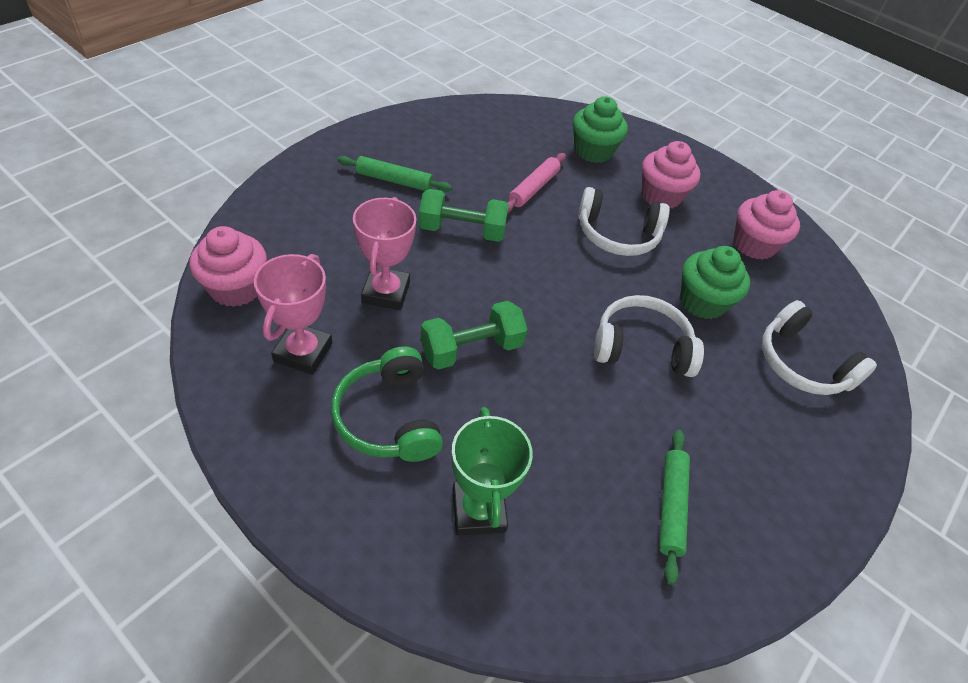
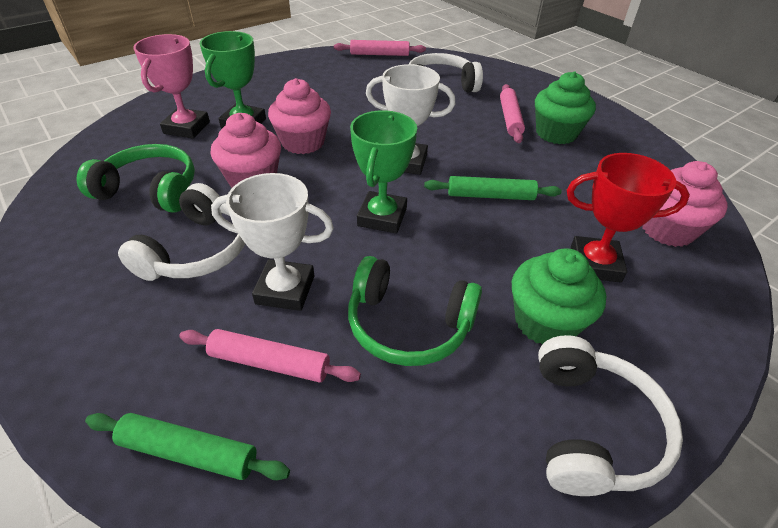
green dumbbell: [419,189,509,242] [421,301,528,370] = 2 -> none = 0
green headphones: [331,346,443,462] = 1 -> [76,144,195,213] [348,256,482,366] = 2
green trophy: [451,407,533,535] = 1 -> [200,31,266,128] [350,110,417,233] = 2
pink rolling pin: [507,153,566,213] = 1 -> [179,329,361,383] [334,40,426,56] [500,84,525,143] = 3
pink trophy: [254,254,332,375] [353,197,416,310] = 2 -> [133,34,210,139] = 1
red trophy: none = 0 -> [567,153,690,283] = 1
white trophy: none = 0 -> [211,173,334,311] [366,64,455,175] = 2

